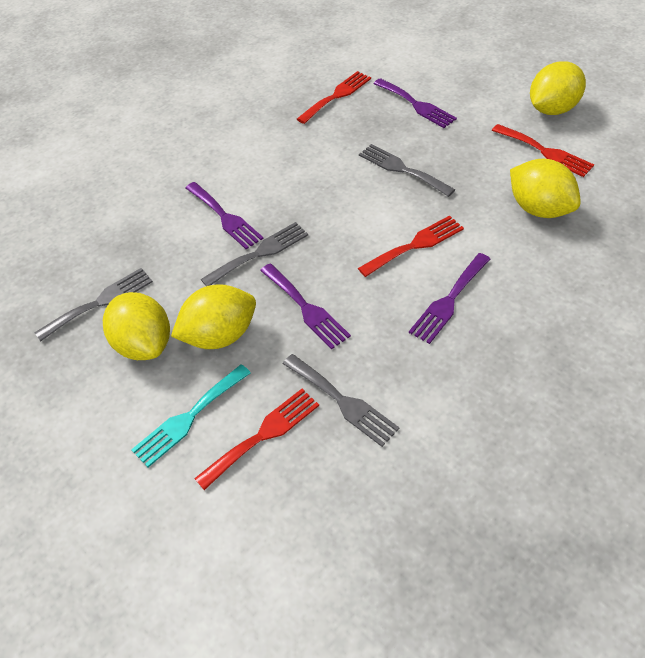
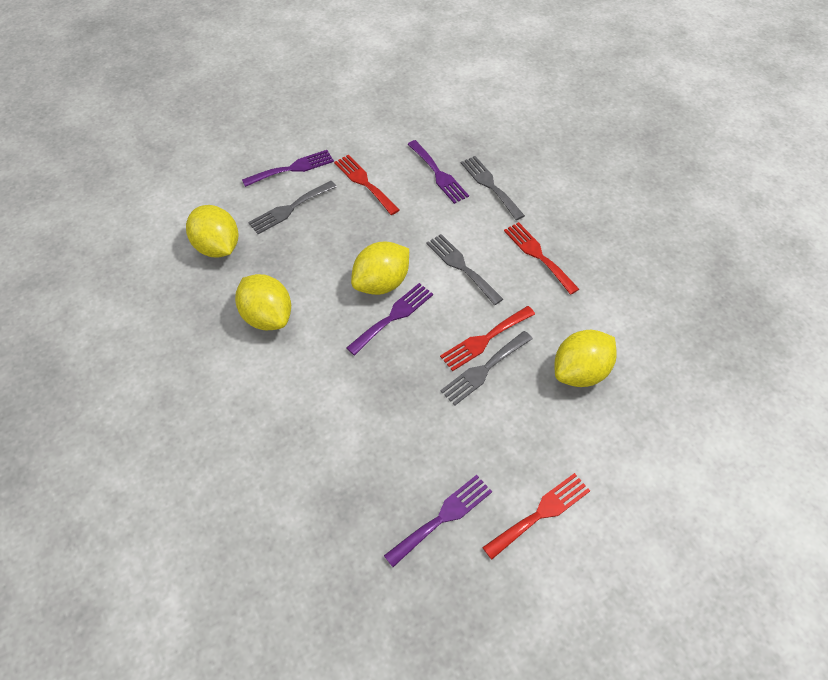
turquoise fork: [131,364,251,467] = 1 -> none = 0

